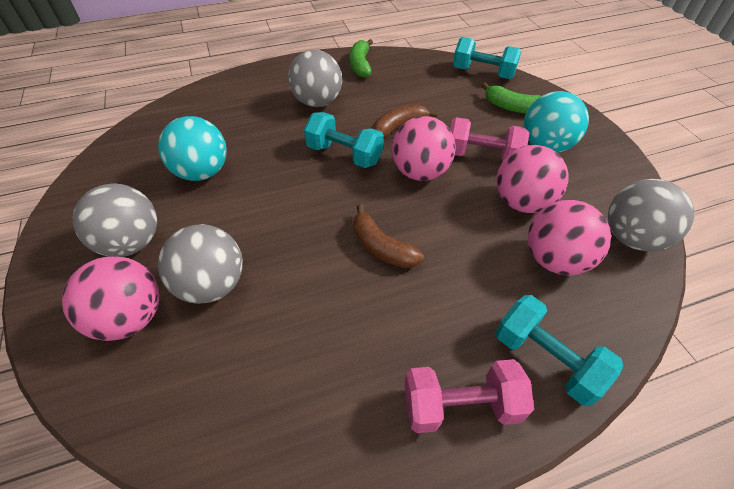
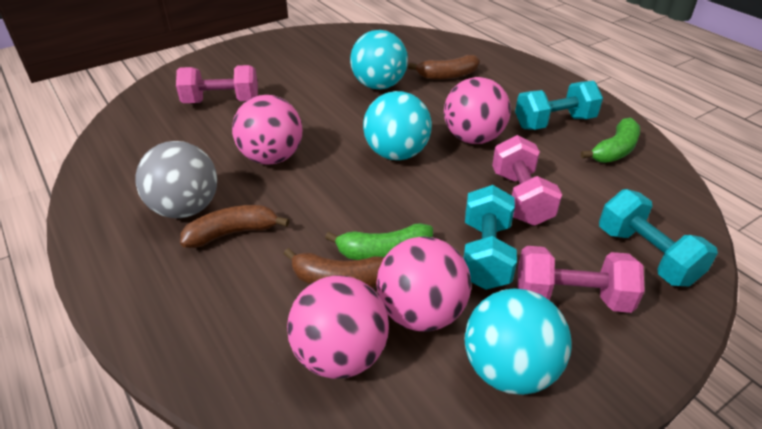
brown banana: [353,204,424,268] [372,104,437,139] = 2 -> [180,205,289,248] [284,248,384,288] [408,55,480,80] = 3
grey ball: [73,184,157,257] [158,224,243,304] [288,50,342,107] [608,179,694,251] = 4 -> [135,141,217,218] = 1
pink dumbbell: [404,359,534,433] [450,117,529,160] = 2 -> [176,65,258,103] [492,135,562,226] [518,246,645,313] = 3
turquoise ball: [158,116,227,181] [524,91,589,153] = 2 -> [350,30,408,89] [363,91,432,160] [465,288,572,395] = 3

